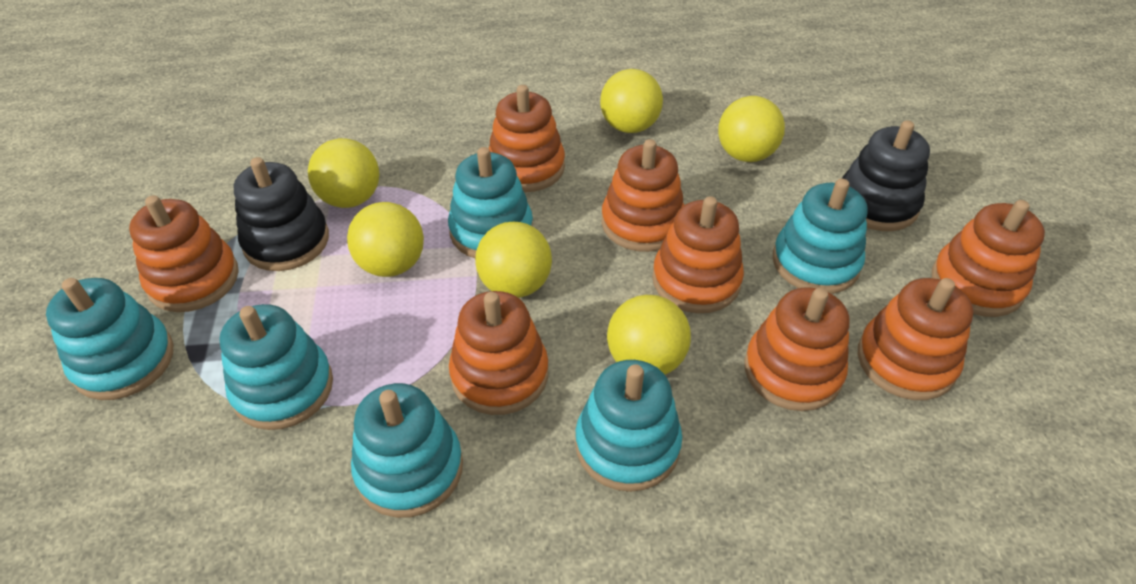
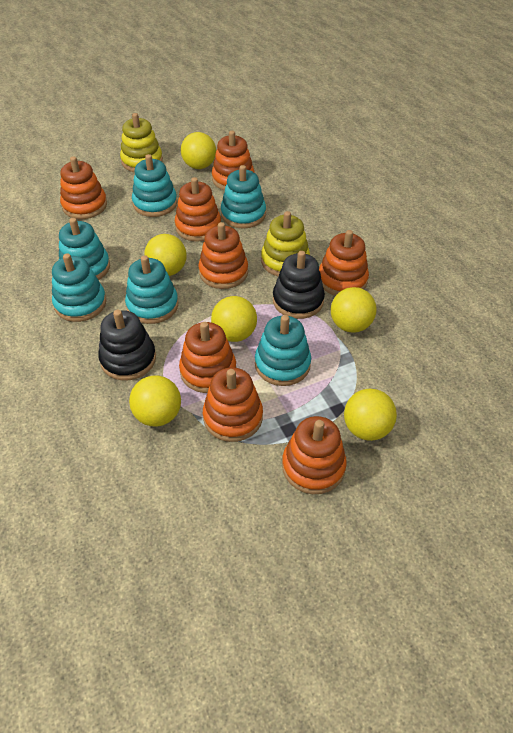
yellow stacking toy: none = 0 -> [120,113,163,172] [261,211,310,277] = 2

